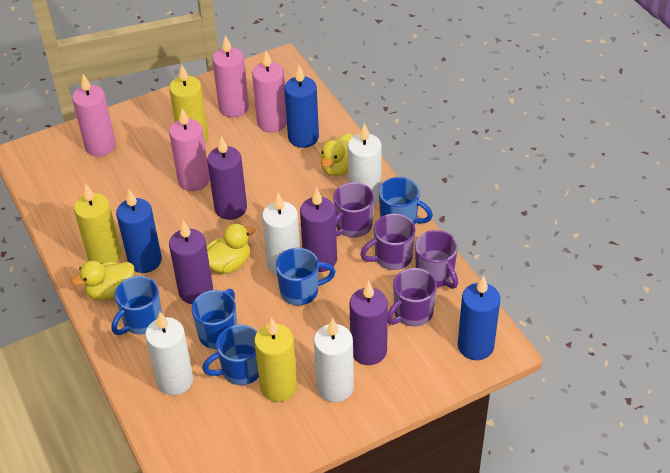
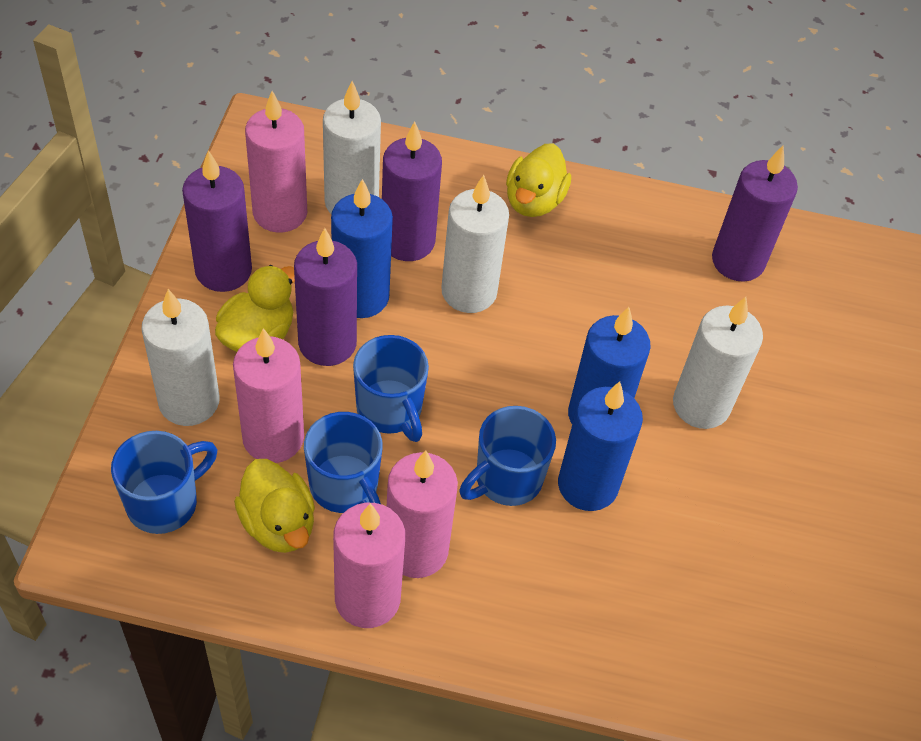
blue mug: [111,276,162,335] [192,289,237,349] [202,325,259,385] [276,248,336,306] [379,177,433,225] = 5 -> [111,431,217,534] [304,412,382,513] [353,335,429,442] [459,406,556,506] = 4
purple mug: [333,182,374,238] [360,213,416,270] [388,268,437,327] [415,230,458,289] = 4 -> none = 0
yellow candle: [74,184,121,264] [169,64,208,142] [254,318,297,402] = 3 -> none = 0

